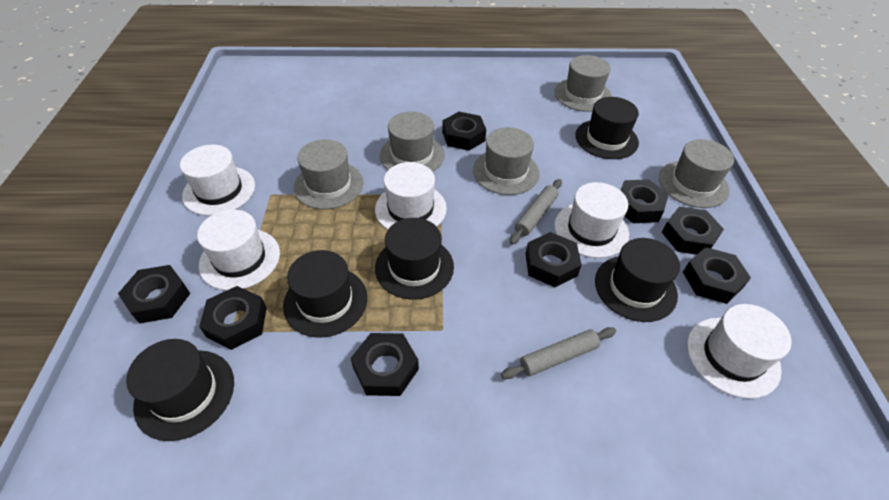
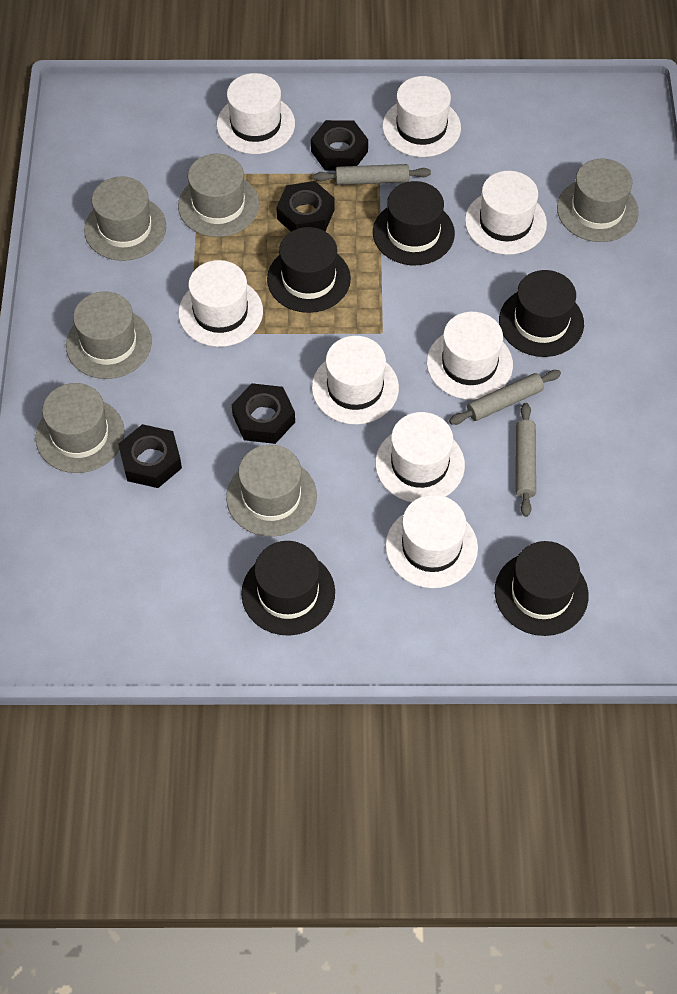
black nut: [118,265,190,324] [199,286,267,350] [351,333,419,396] [442,112,486,151] [526,232,582,287] [620,179,669,223] [662,207,724,255] [683,247,751,304] = 8 -> [118,424,182,488] [232,383,295,444] [276,181,335,231] [311,120,368,171] = 4
grey hat: [294,139,363,209] [380,111,445,172] [473,127,539,195] [554,55,612,112] [659,139,734,208] = 5 -> [35,383,125,473] [66,291,152,379] [84,176,166,261] [178,154,259,237] [226,445,317,537] [557,159,639,242] = 6
grey rolling pin: [501,327,616,379] [510,179,562,245] = 2 -> [314,164,431,185] [449,370,561,425] [516,403,536,517] = 3
white hat: [180,145,255,216] [197,209,280,291] [375,162,447,230] [554,182,629,258] [687,304,792,399] = 5 -> [178,260,263,347] [217,73,295,154] [312,336,399,425] [375,412,465,502] [383,76,461,157] [385,495,478,588] [427,312,513,400] [465,171,547,255] = 8

